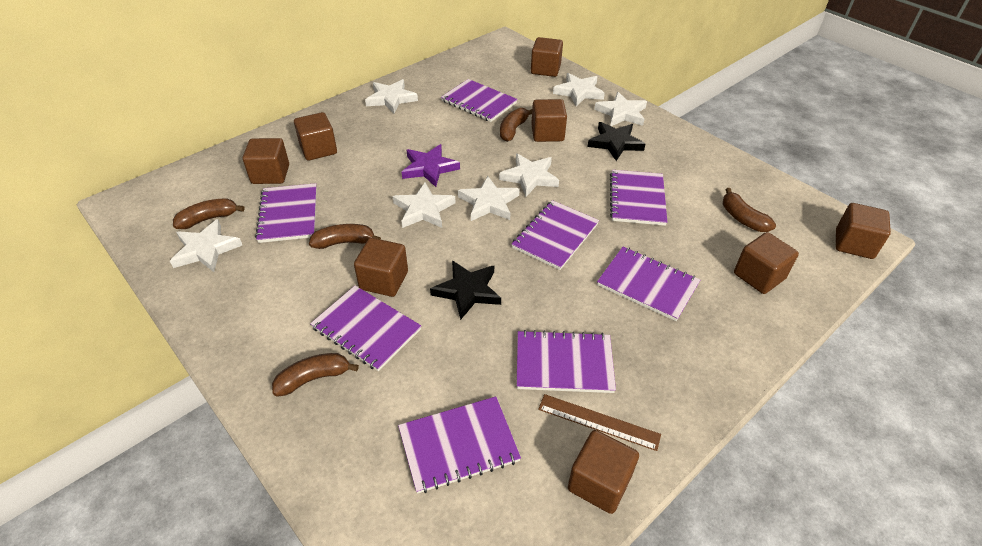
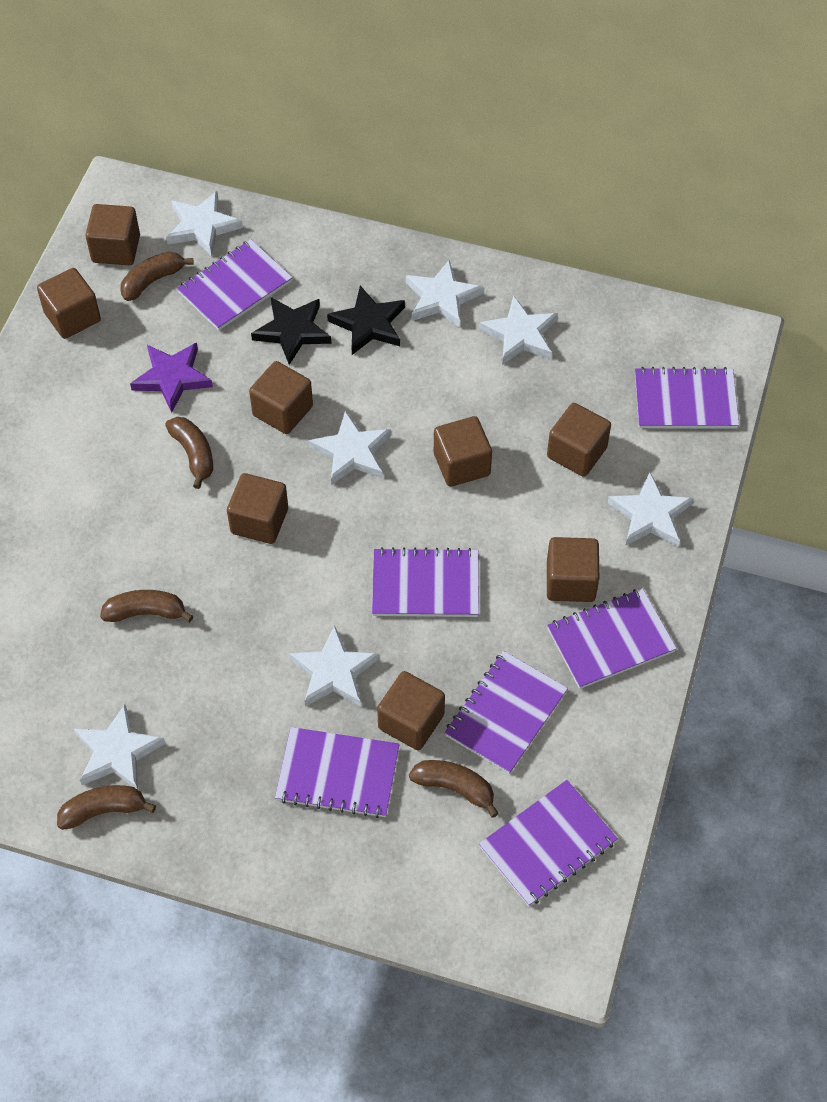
brown ruler: [538,394,661,451] = 1 -> none = 0
purple notebook: [255,183,317,243] [310,285,421,371] [398,396,521,494] [441,79,517,122] [512,200,599,270] [517,330,616,393] [597,247,700,321] [610,170,667,226] = 8 -> [177,239,293,331] [275,727,400,818] [372,547,479,617] [445,651,568,774] [479,780,618,906] [547,588,677,689] [635,367,739,429] = 7

